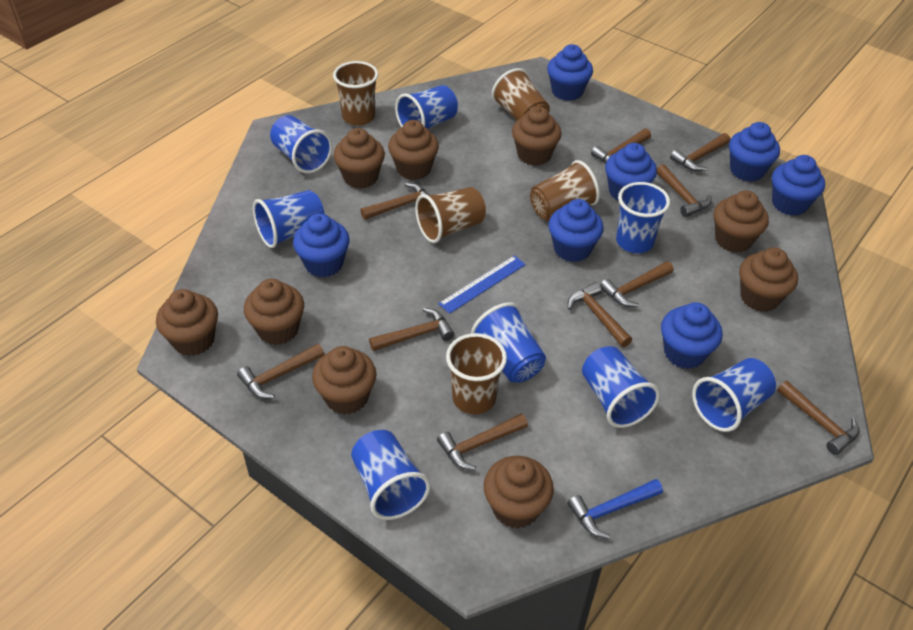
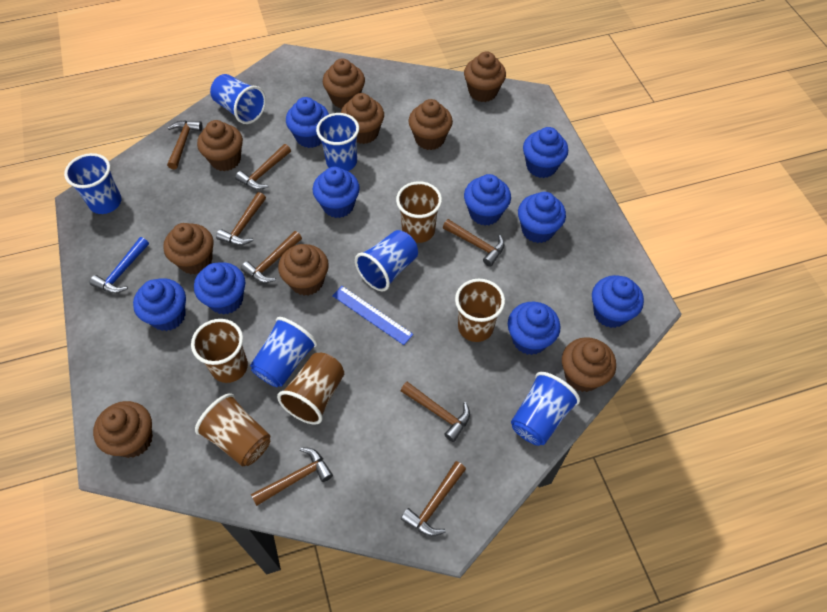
blue cup: [253,190,324,248] [270,115,332,173] [351,430,430,520] [395,85,458,129] [471,302,546,383] [582,346,660,428] [616,182,670,253] [692,358,776,432] = 8 -> [64,153,121,214] [210,74,266,124] [250,317,317,387] [316,113,359,171] [355,230,418,291] [511,372,580,446] = 6
blue cupcake: [293,213,350,277] [547,44,593,101] [548,199,604,262] [605,143,657,201] [661,302,723,369] [729,122,780,182] [772,155,825,216] = 7 -> [133,278,186,331] [194,262,245,315] [286,97,329,148] [313,167,360,218] [464,174,511,226] [508,302,561,355] [518,192,566,243] [523,127,568,178] [592,275,644,328] = 9
brown hammer: [237,344,324,399] [360,183,429,220] [369,308,454,351] [437,414,528,470] [568,282,632,347] [591,128,651,164] [600,261,674,307] [657,164,712,217] [670,133,730,171] [777,381,859,455] = 10 -> [167,120,203,169] [216,192,266,245] [235,144,291,190] [241,231,302,283] [251,447,333,506] [401,382,470,442] [401,461,466,536] [443,219,505,266] = 8

